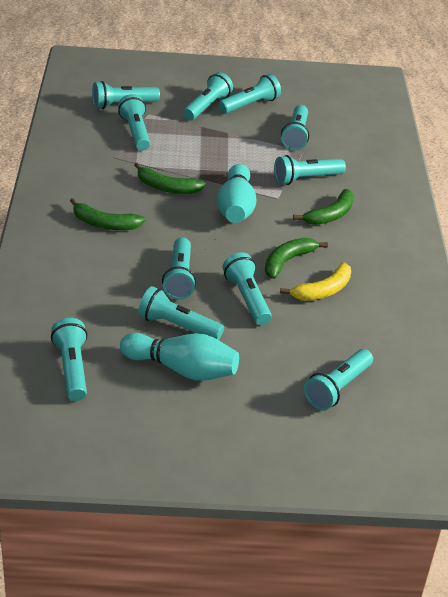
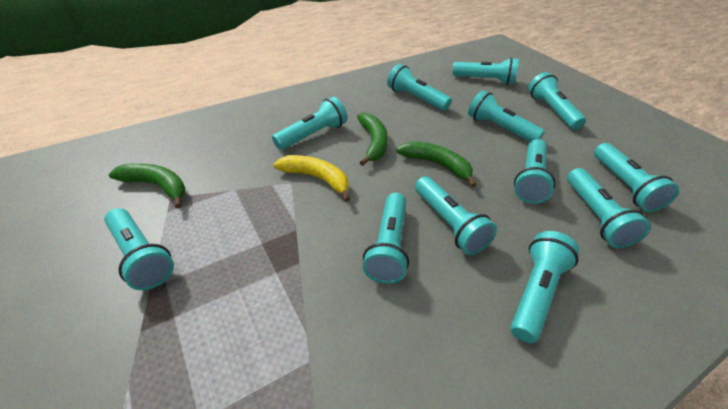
green banana: [70,198,145,230] [134,162,206,194] [265,238,328,279] [293,189,354,225] = 4 -> [109,163,186,209] [357,113,388,166] [396,141,476,187] = 3
turquoise bowling pin: [120,333,239,381] [217,164,257,223] = 2 -> none = 0
turquoise flashlight: [51,318,88,401] [92,81,160,109] [118,94,150,151] [138,286,224,340] [162,237,196,299] [183,72,233,120] [219,74,281,114] [223,252,272,325] [274,155,346,185] [281,105,309,150] [304,349,373,410] = 11 -> [104,208,174,290] [272,97,347,150] [363,193,409,284] [387,64,452,111] [415,176,497,255] [452,57,519,85] [468,90,545,142] [510,231,579,343] [514,139,556,204] [528,72,586,130] [567,168,651,248] [594,143,679,212] = 12

